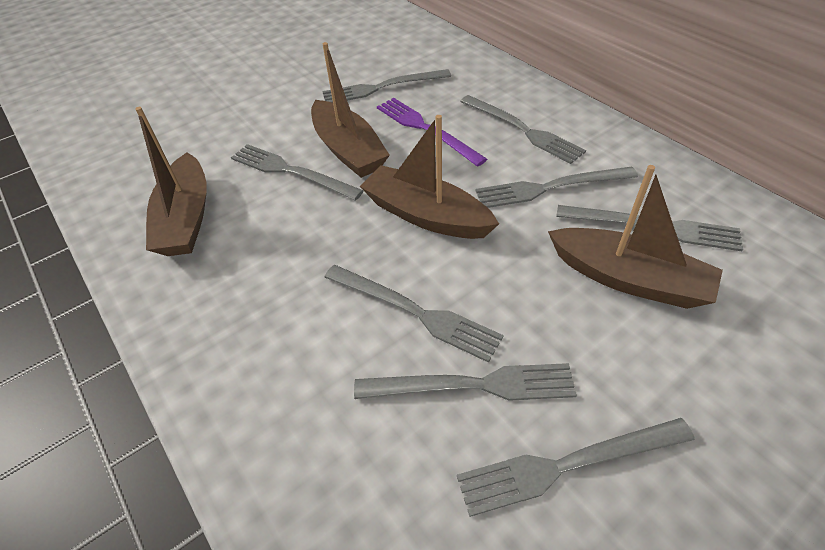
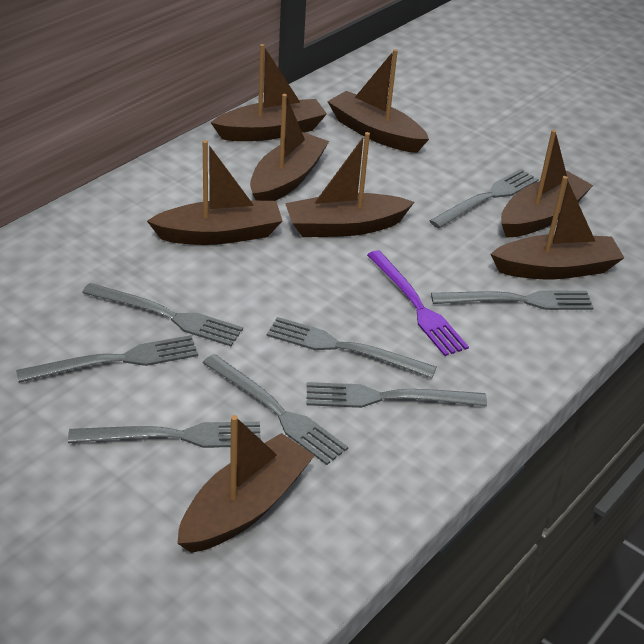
brown boat: [135,107,207,256] [311,42,390,178] [360,115,499,239] [548,165,723,309] = 4 -> [147,140,282,245] [177,415,315,553] [211,44,327,141] [250,94,329,201] [285,132,414,237] [327,49,429,153] [491,176,624,279] [501,130,593,238] = 8

